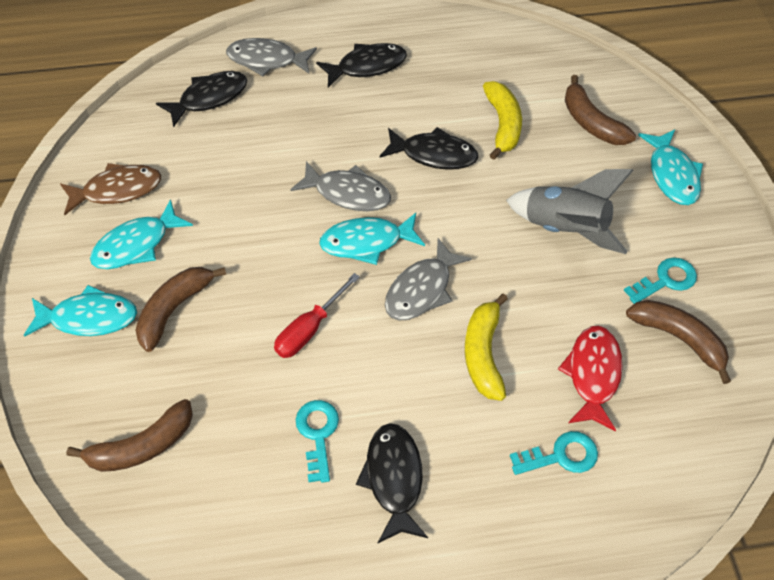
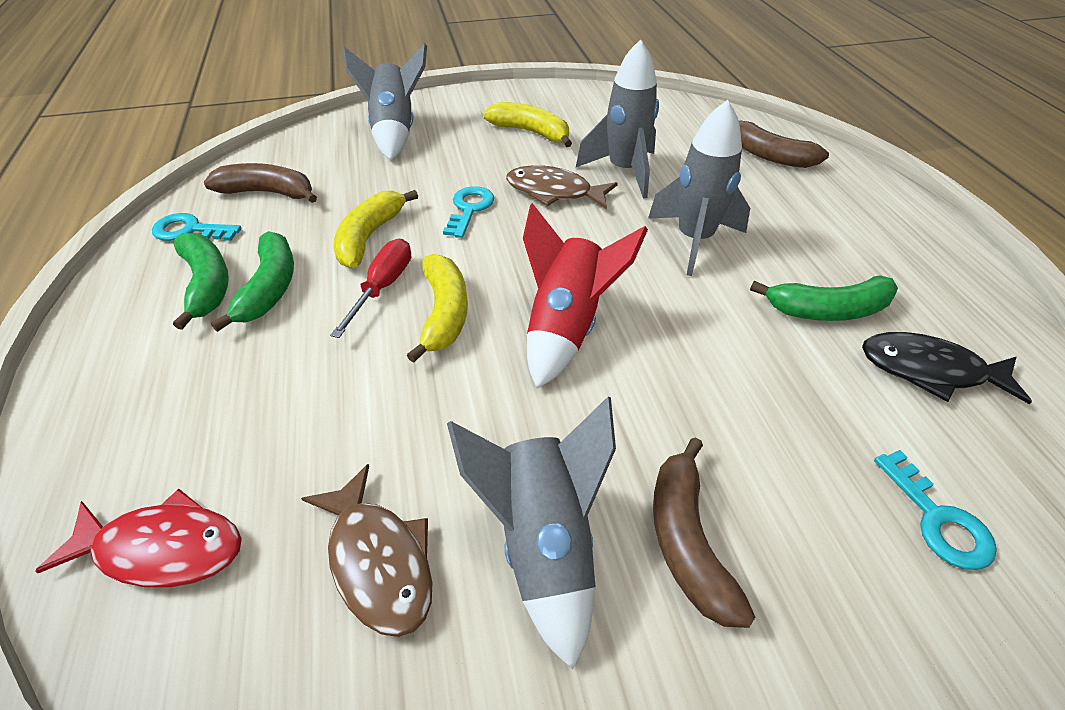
black fish: [156,71,247,127] [316,43,407,87] [356,423,428,543] [380,127,479,170] = 4 -> [862,332,1032,404] = 1
brown banana: [66,399,193,472] [136,267,226,352] [565,75,636,145] [626,300,731,384] = 4 -> [204,163,317,203] [653,438,755,628] [739,120,829,168] = 3
brown fish: [60,163,161,215] = 1 -> [301,464,433,637] [506,165,618,210] = 2
green banana: none = 0 -> [173,233,229,330] [211,231,294,332] [750,275,898,321] = 3
grey fish: [226,38,317,77] [290,161,391,211] [385,238,472,321] = 3 -> none = 0
grey rocket: [506,169,634,254] = 1 -> [343,43,427,160] [447,397,616,670] [576,39,659,199] [648,100,750,276] = 4
red rocket: none = 0 -> [523,203,648,389] = 1
turquoise fish: [23,285,137,337] [90,199,193,269] [319,213,425,265] [638,129,703,205] = 4 -> none = 0
yellow banana: [465,293,508,401] [483,81,522,160] = 2 -> [333,190,418,268] [407,254,468,363] [483,102,572,147] = 3

